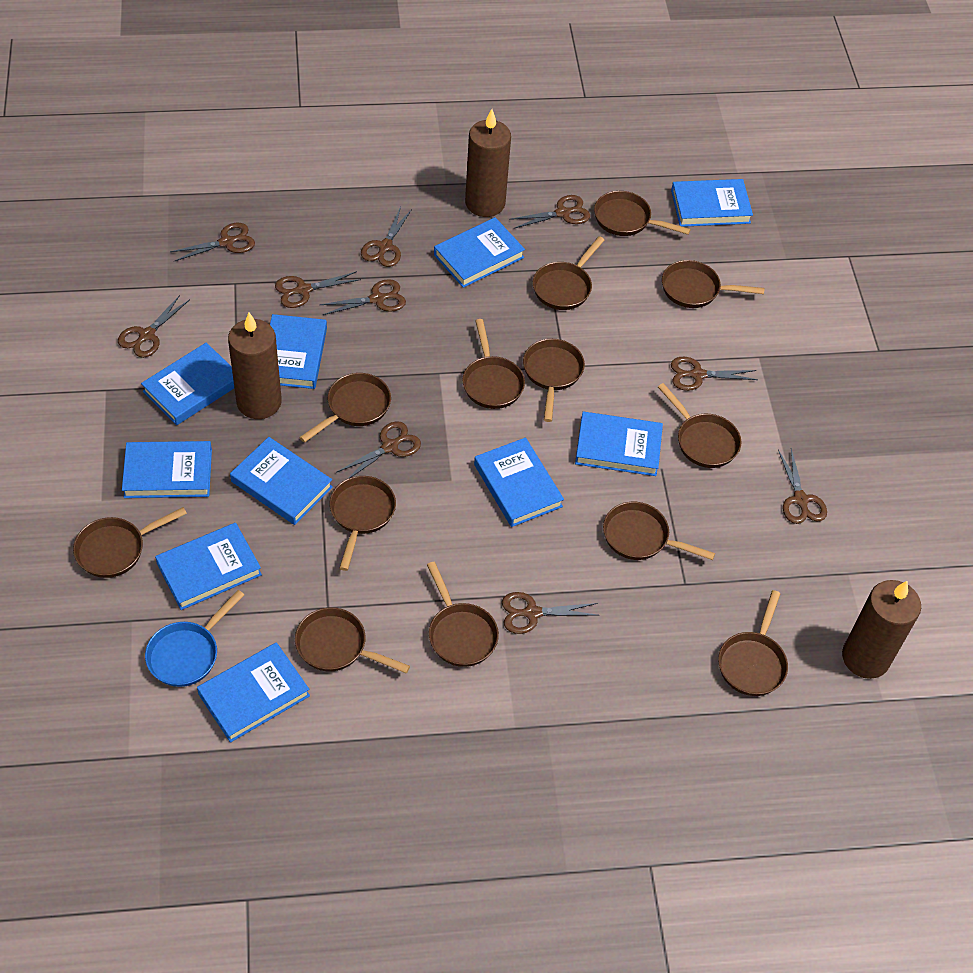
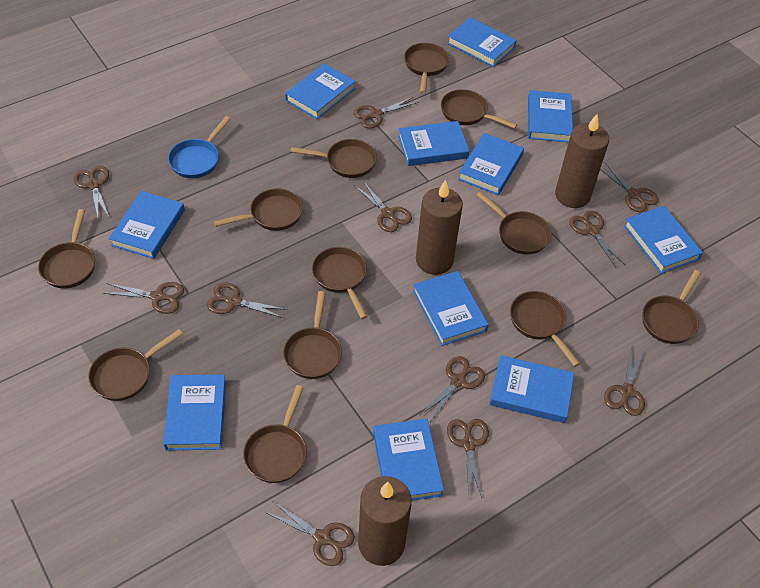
blue book: [122,441,212,498] [141,343,234,425] [155,523,262,610] [197,642,310,743] [230,437,333,525] [270,314,327,389] [434,217,525,288] [474,437,564,527] [575,412,663,476] [671,179,753,227] = 10 -> [109,191,185,259] [163,374,226,451] [285,63,356,119] [373,419,444,501] [398,121,470,166] [413,271,489,346] [447,17,517,67] [458,133,524,195] [490,355,574,423] [528,90,573,142] [624,206,703,274] = 11
brown pan: [73,507,187,578] [295,607,410,673] [299,373,391,443] [329,476,396,571] [427,562,499,667] [462,319,525,409] [523,339,585,422] [533,236,604,310] [594,191,691,236] [603,502,715,560] [658,383,741,468] [662,260,765,308] [718,590,788,696] = 13 -> [38,209,95,288] [88,329,183,401] [214,188,303,231] [243,385,307,483] [283,291,342,379] [291,139,377,178] [312,247,368,319] [404,43,449,94] [441,89,517,129] [476,191,552,255] [510,291,580,367] [642,270,701,344] = 12
brown scissors: [118,295,189,358] [170,223,255,261] [275,271,361,308] [320,279,406,315] [336,421,421,479] [361,207,412,267] [502,592,598,634] [509,195,590,229] [671,357,758,391] [778,449,827,524] = 10 -> [73,166,109,217] [103,282,184,314] [207,282,288,318] [265,501,355,566] [353,97,418,128] [354,181,412,232] [419,356,485,422] [447,419,489,498] [569,211,625,267] [600,162,658,212] [604,345,645,416] = 11

